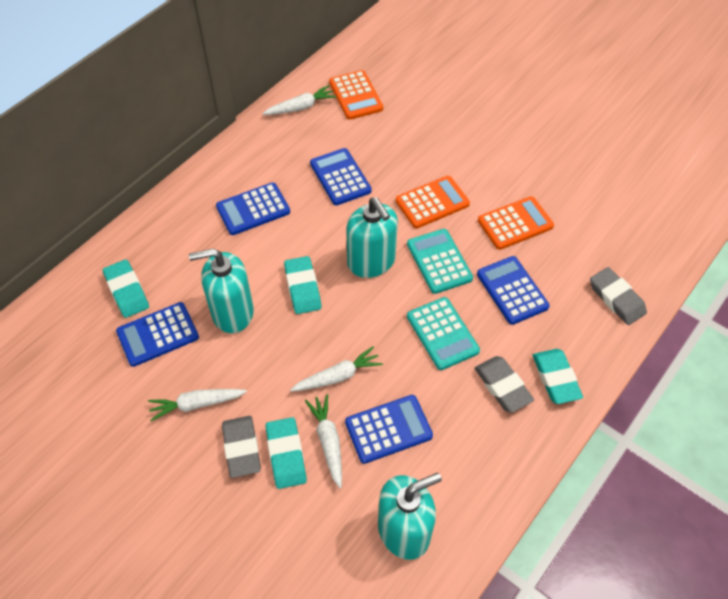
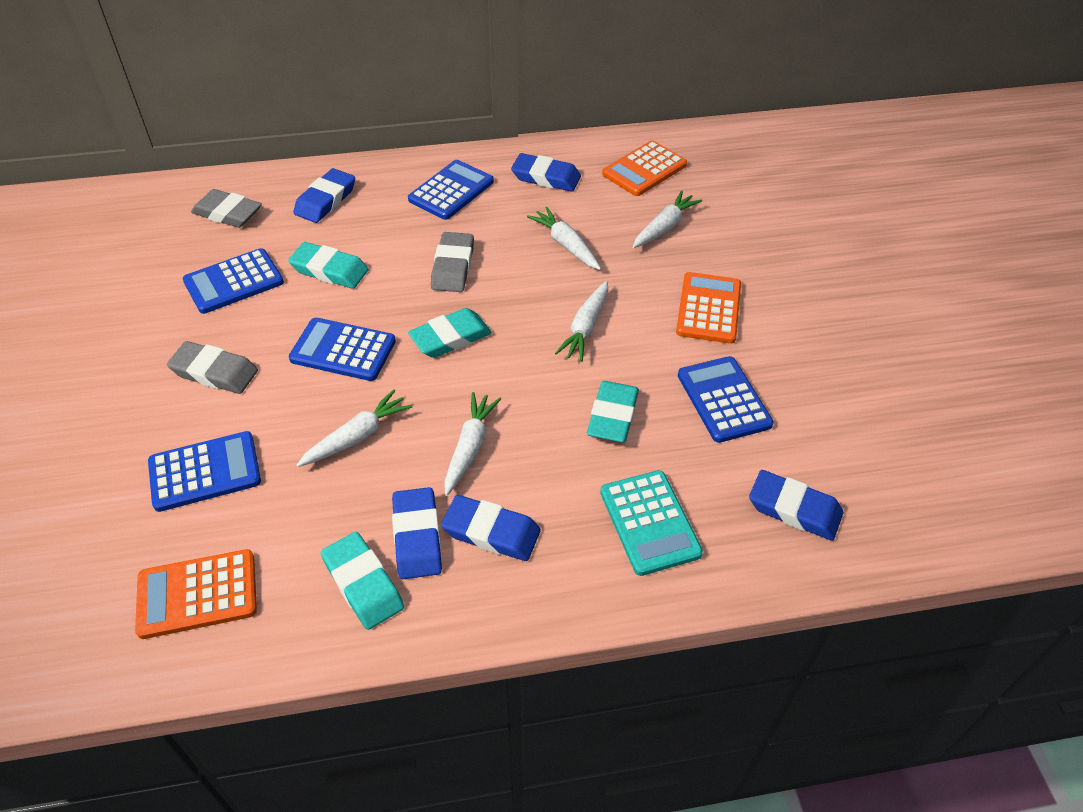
blue eraser: none = 0 -> [293,168,355,223] [392,487,442,579] [441,495,541,561] [511,153,581,192] [749,470,843,541] = 5
turquoise calculator: [407,229,473,294] [407,297,480,370] = 2 -> [600,470,703,576] = 1
turquoise soap dispenser: [189,249,254,333] [346,197,398,278] [378,473,442,560] = 3 -> none = 0
white carrot: [148,389,247,421] [262,85,336,115] [290,346,383,392] [305,394,342,488] = 4 -> [297,389,412,467] [444,392,501,496] [527,207,601,270] [555,281,608,362] [632,191,702,248] = 5

